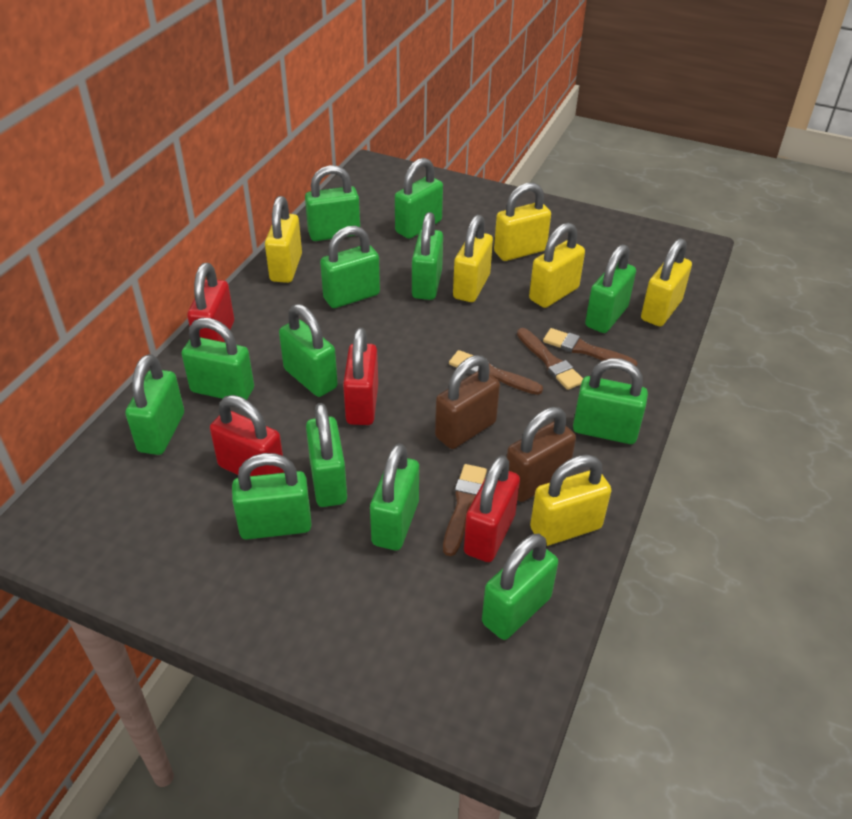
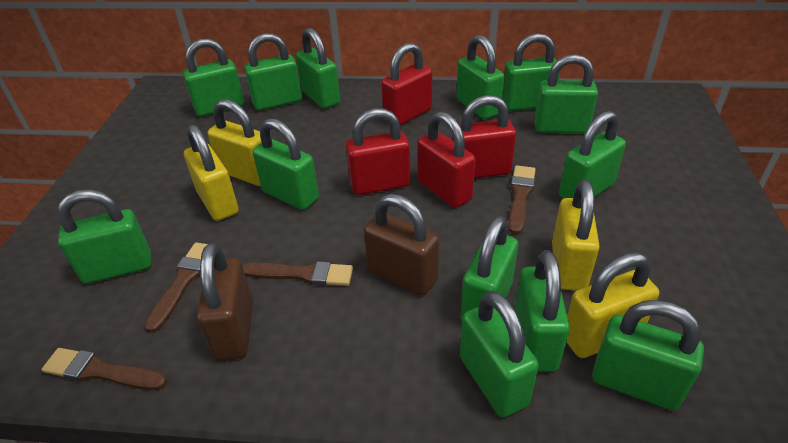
yellow padlock: [265,196,302,283] [453,215,493,302] [494,183,551,261] [529,223,585,308] [530,454,611,546] [641,238,692,326] = 6 -> [184,124,239,221] [208,99,262,186] [552,180,600,291] [567,252,659,358] = 4

